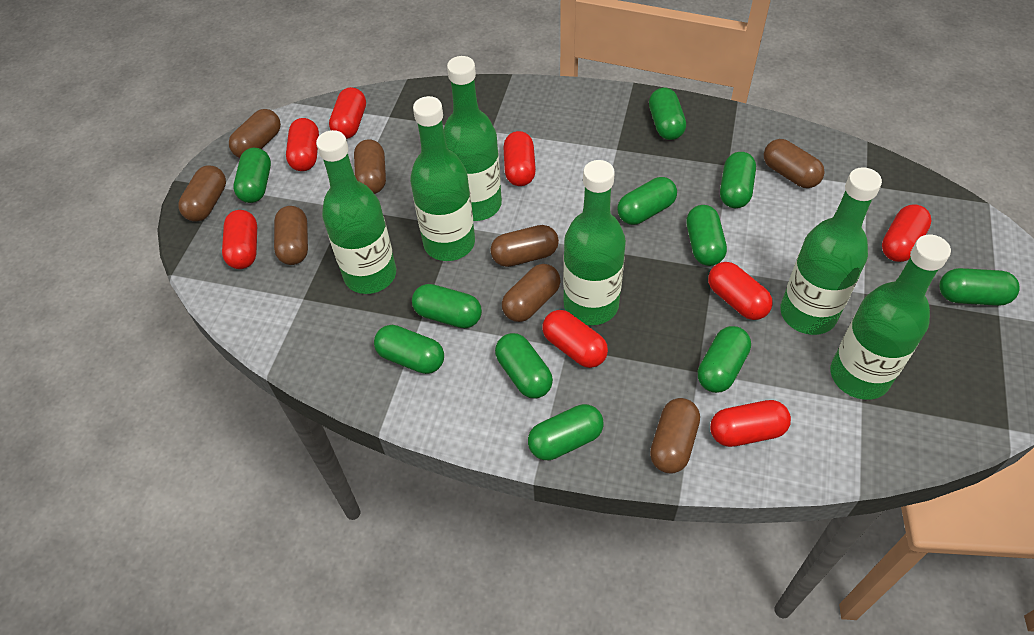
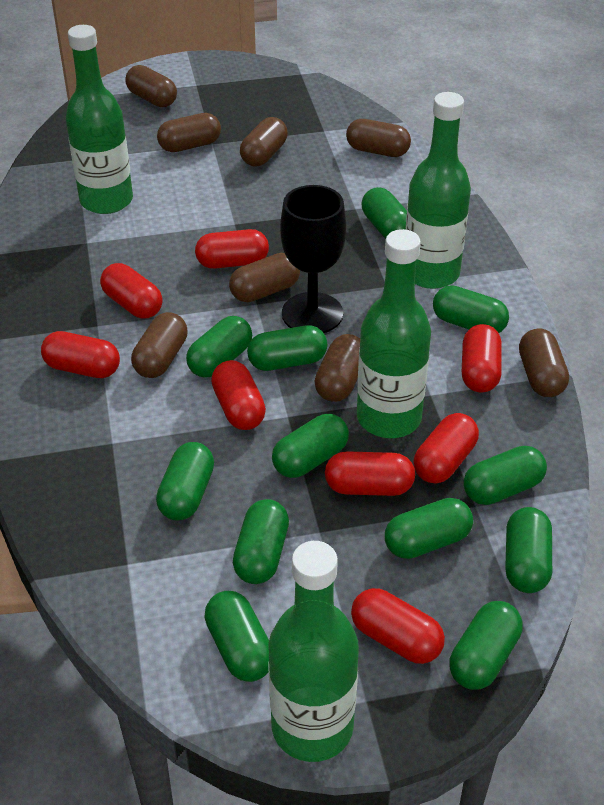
black goblet: none = 0 -> [280,185,346,333] = 1
green bottle: [316,130,396,294] [410,96,475,261] [443,56,502,221] [563,160,626,325] [780,167,882,335] [830,235,951,400] = 6 -> [66,25,133,214] [269,541,359,762] [357,229,431,438] [405,92,471,289] = 4
green capsule: [233,148,271,203] [374,325,444,374] [412,284,482,328] [495,333,553,398] [528,404,604,460] [617,177,677,225] [649,88,686,140] [686,205,727,266] [698,326,751,393] [720,152,756,208] [939,268,1020,306] = 11 -> [156,442,214,521] [186,316,252,378] [204,591,269,682] [233,499,289,584] [247,325,327,371] [272,414,349,478] [362,187,407,238] [385,498,473,559] [433,285,509,333] [449,601,523,690] [463,446,547,505] [505,507,552,593] = 12

